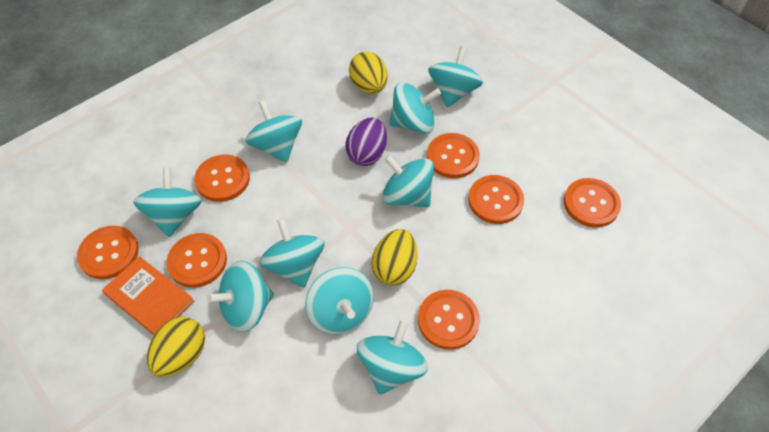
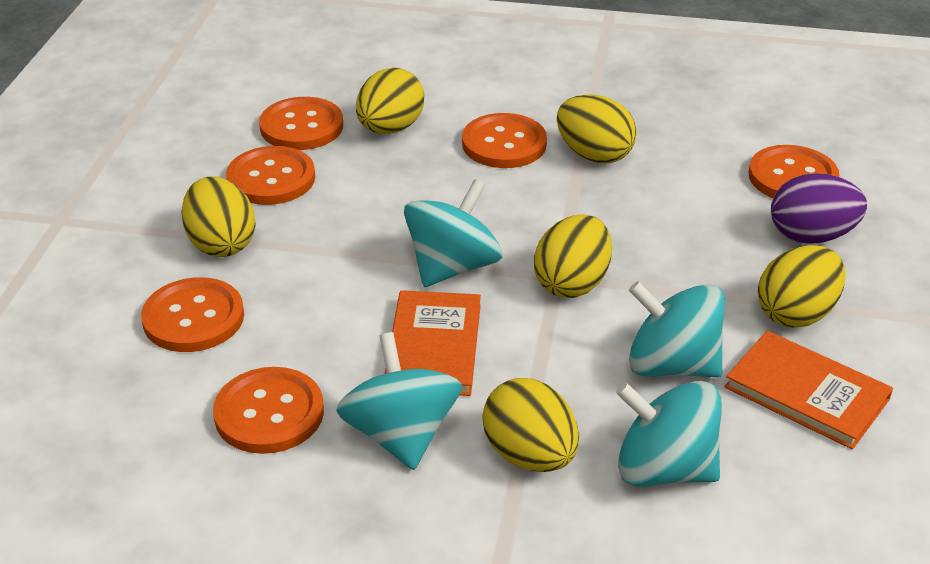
orange book: [102,256,194,335] = 1 -> [385,290,481,396] [724,331,893,449] = 2
orange button: [77,226,139,279] [166,233,227,288] [194,154,250,202] [418,290,480,350] [427,133,480,178] [468,175,524,224] [564,178,621,227] = 7 -> [141,277,244,352] [213,367,324,454] [226,146,315,205] [259,97,343,150] [462,113,547,168] [749,145,839,198] = 6
turquoise spinning top: [133,167,202,237] [207,261,274,332] [245,100,302,163] [259,218,325,288] [305,267,374,335] [357,320,428,395] [382,155,434,207] [389,82,441,134] [428,46,483,107] = 9 -> [336,332,462,470] [404,179,502,287] [616,381,722,487] [629,281,725,377] = 4
yellow egg: [147,317,205,377] [349,52,387,94] [372,229,418,286] = 3 -> [181,176,256,257] [356,67,424,134] [482,378,579,472] [534,214,612,298] [557,94,637,164] [758,245,846,328] = 6

